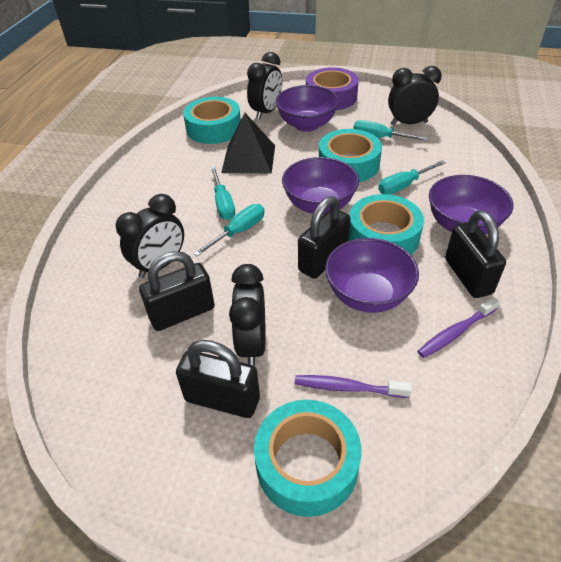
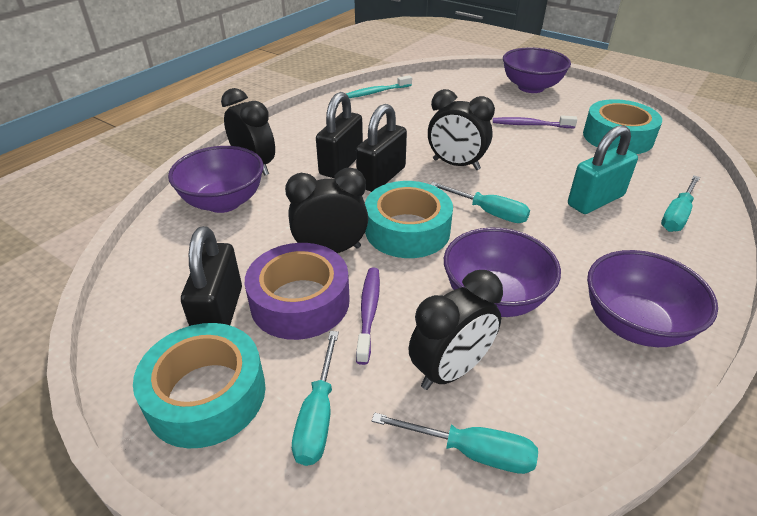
black padlock: [139,251,215,331] [176,340,260,418] [298,196,351,279] [445,210,506,298] = 4 -> [181,226,242,326] [316,92,363,178] [356,104,407,192] = 3
black pyramid: [221,113,275,174] = 1 -> none = 0
turquoise padlock: none = 0 -> [568,125,638,214] = 1
turquoise tape: [183,97,241,144] [254,400,361,517] [319,129,382,182] [349,194,424,255] = 4 -> [133,323,266,449] [365,181,453,258] [583,99,662,154] = 3
turquoise toothbrush: none = 0 -> [346,75,412,98] = 1

